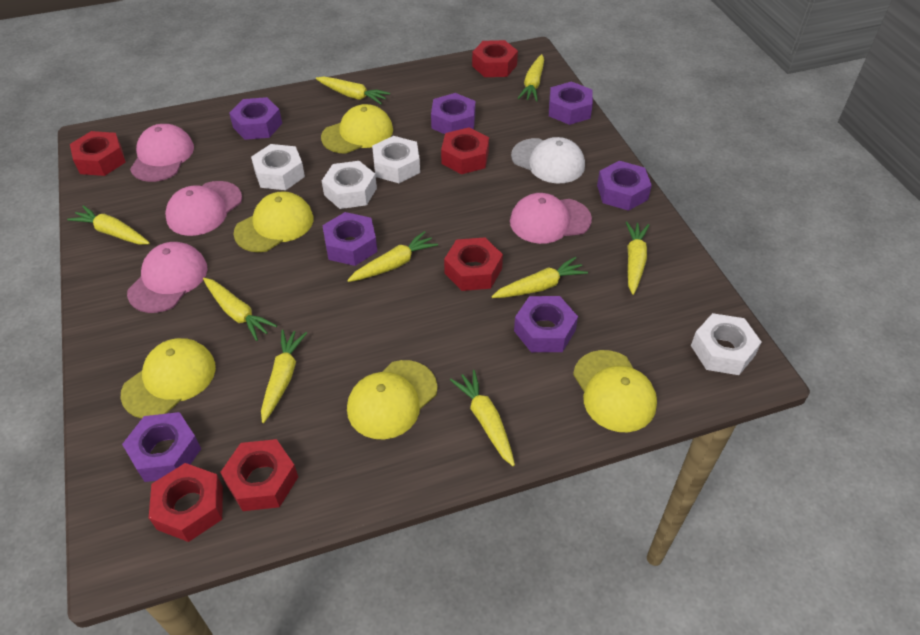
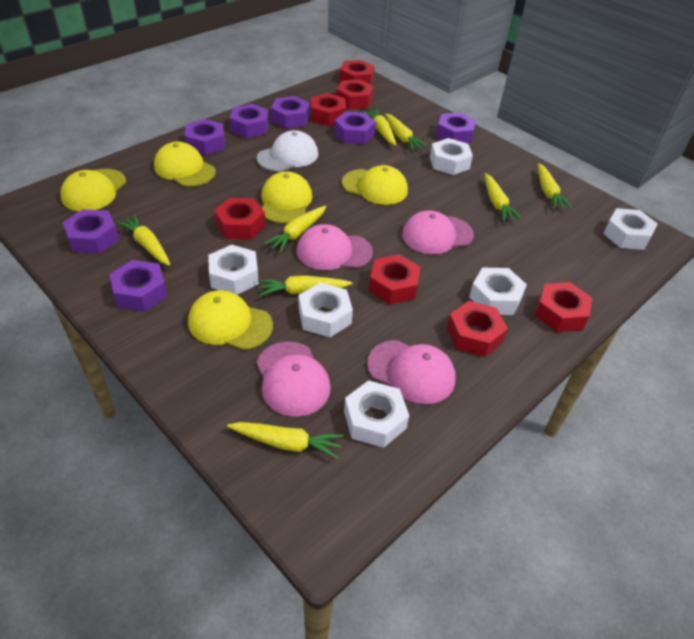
red nut: [70,131,126,176] [149,463,223,542] [220,439,298,511] [441,127,489,174] [444,237,503,291] [472,40,518,77] = 6 -> [214,198,265,240] [311,93,346,126] [336,79,374,110] [339,60,375,85] [369,254,421,304] [447,301,508,357] [535,282,592,332] = 7
white nut: [251,144,305,190] [322,161,377,209] [372,136,420,183] [691,313,762,375] = 4 -> [208,244,259,295] [298,283,353,337] [344,380,409,448] [430,138,473,175] [469,268,527,315] [603,208,657,250] = 6
yellow carrot: [67,205,150,245] [203,278,277,341] [261,330,307,423] [316,77,390,104] [347,231,438,282] [450,370,515,466] [491,257,588,298] [518,54,544,101] [626,221,649,295] = 9 -> [116,214,170,266] [227,422,344,459] [258,275,353,296] [264,206,326,253] [362,108,396,146] [385,114,428,151] [484,173,522,222] [538,163,572,209] = 8

